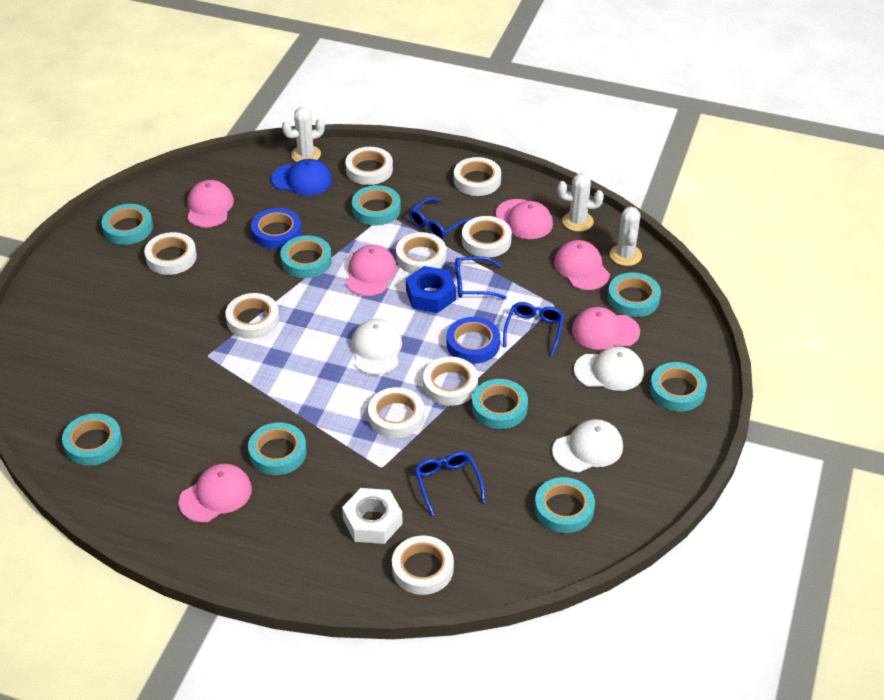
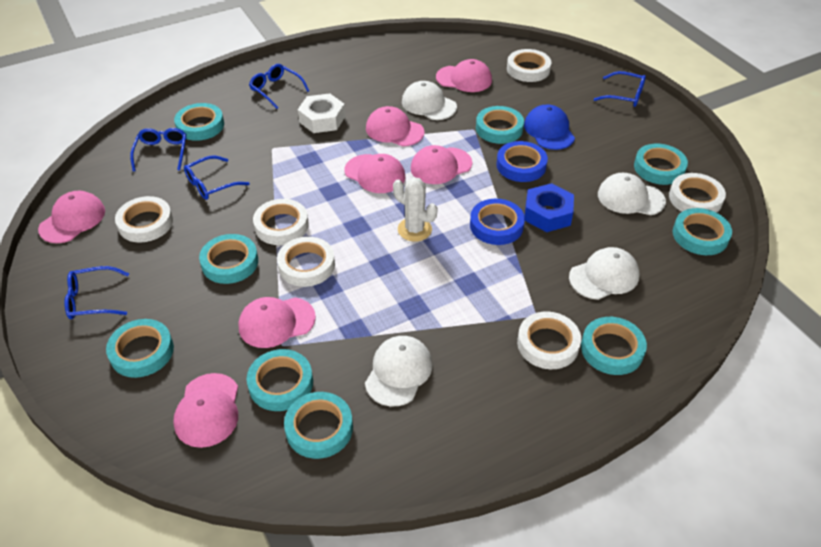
blue glasses: [409,197,473,239] [415,452,485,516] [455,256,507,299] [503,302,564,356] = 4 -> [64,266,129,319] [130,128,186,172] [184,156,250,200] [249,64,309,109] [594,71,646,107] = 5
pink cap: [178,464,252,523] [187,180,234,228] [346,245,397,296] [496,199,553,239] [554,240,610,290] [572,307,640,350] = 6 -> [38,191,105,243] [173,373,238,448] [238,297,316,348] [345,154,405,193] [366,106,425,146] [411,145,472,184] [436,59,492,92] = 7
white cactus: [282,107,325,162] [558,173,604,232] [610,206,642,266] = 3 -> [393,177,437,242] = 1
white cap: [351,319,402,375] [552,419,623,473] [574,346,644,391] = 3 -> [365,336,433,406] [402,81,457,120] [569,247,640,300] [598,173,666,215] = 4
white tape: [144,232,197,275] [225,293,279,339] [345,147,393,185] [368,387,424,438] [392,535,454,595] [396,232,446,274] [423,357,478,406] [454,157,501,196] [462,216,512,258] = 9 -> [115,196,173,242] [253,199,309,245] [277,237,335,287] [507,49,551,82] [517,311,581,369] [669,173,726,213] = 6

